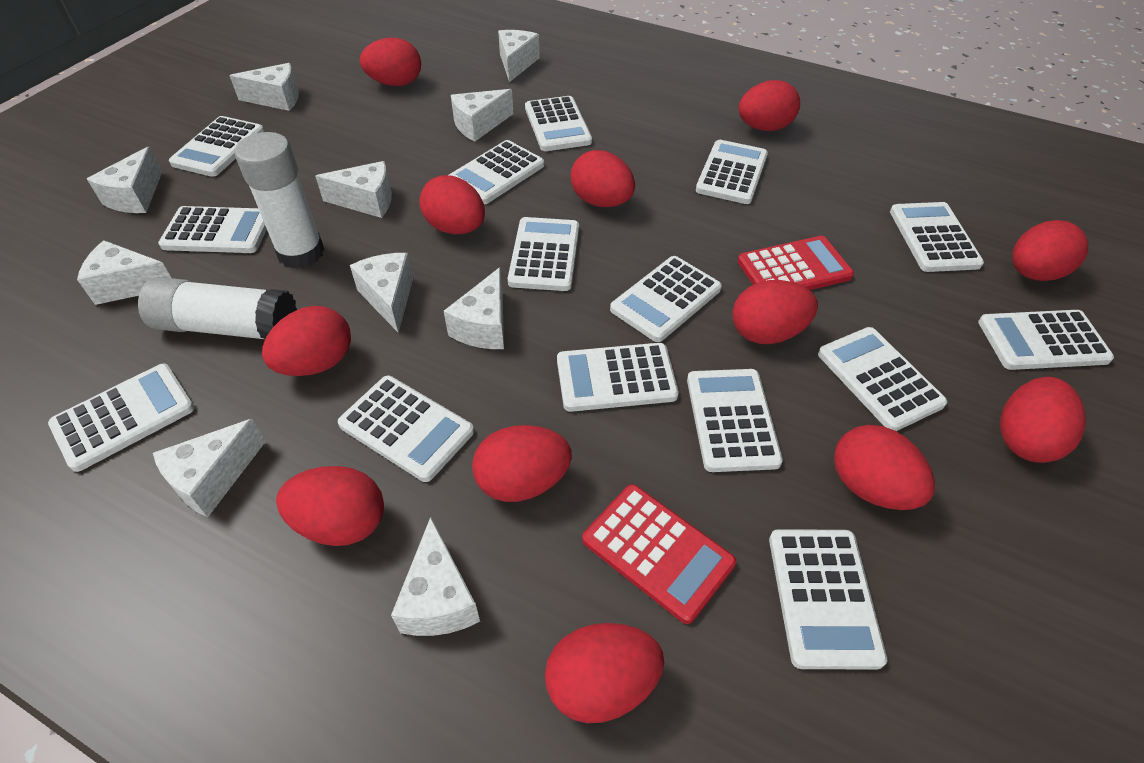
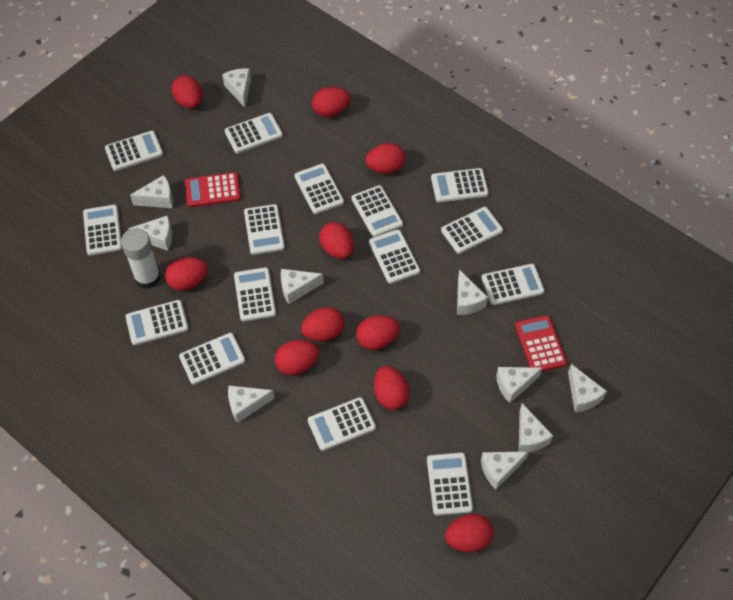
red egg: [262,306,351,376] [276,466,384,546] [360,38,421,86] [419,175,485,234] [472,425,572,502] [545,623,664,723] [571,150,635,207] [732,280,818,344] [739,80,800,131] [834,425,935,510] [1000,377,1086,463] [1012,220,1088,281] = 12 -> [165,257,208,291] [171,75,203,108] [275,340,319,375] [301,307,344,341] [312,87,351,117] [319,222,354,259] [356,315,400,350] [366,143,406,174] [374,366,410,410] [445,514,494,552] = 10
white glue stick: [138,277,297,339] [235,132,325,268] = 2 -> [121,228,161,289] = 1

